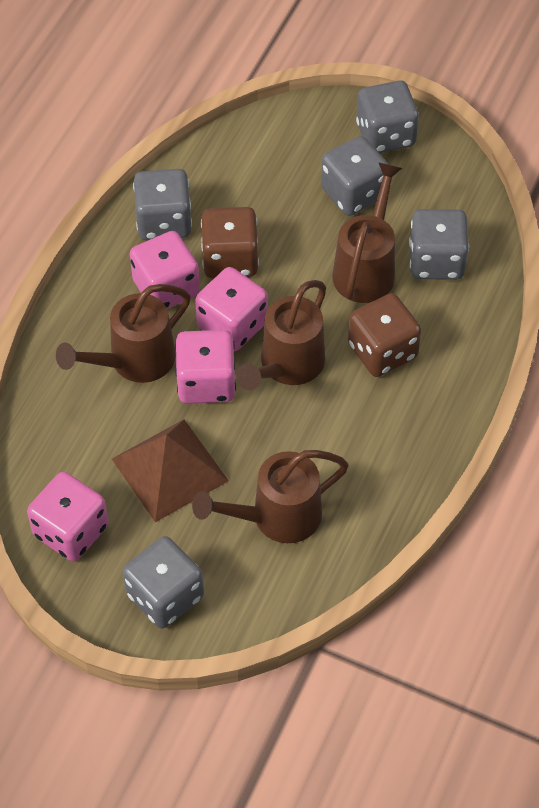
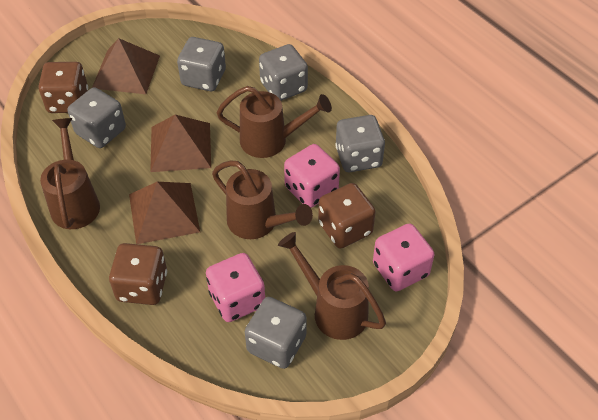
brown dice: [201,207,259,278] [348,293,421,377] = 2 -> [39,62,88,113] [109,243,167,305] [318,183,376,249] = 3
brown pyramid: [112,420,229,522] = 1 -> [92,38,160,94] [129,182,200,244] [150,115,211,172] = 3
pink dice: [27,472,109,562] [130,231,200,309] [175,330,236,404] [195,267,268,351] = 4 -> [206,253,265,322] [284,144,340,208] [373,223,434,291] = 3

